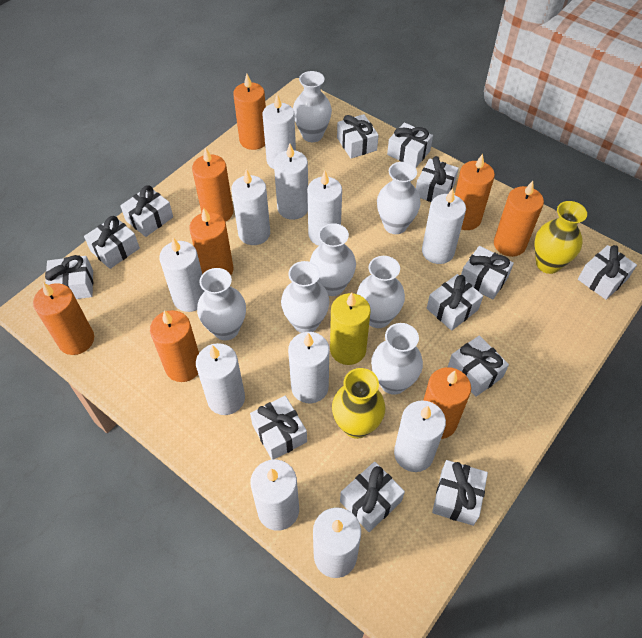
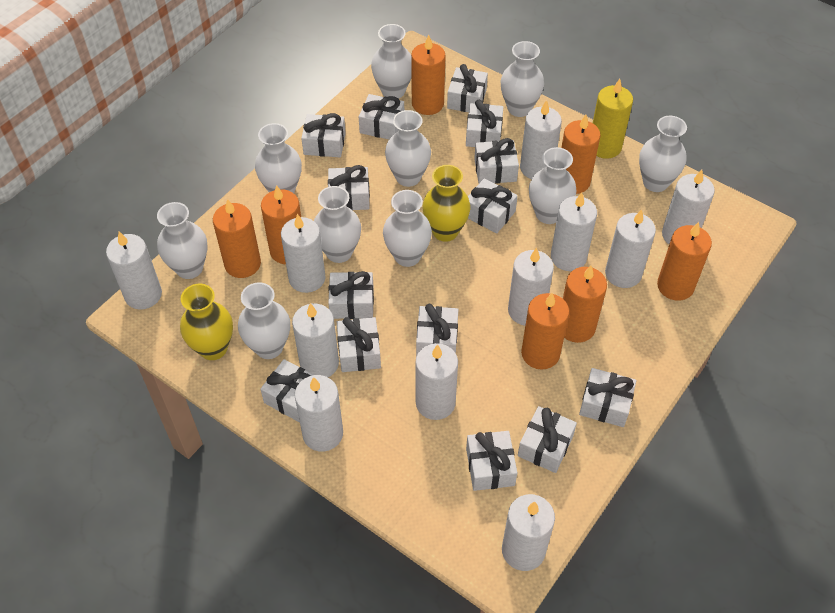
orange candle: [33,282,94,355] [150,310,199,382] [189,208,234,275] [192,147,233,222] [233,73,266,150] [423,367,471,439] [455,154,495,230] [494,181,544,257] = 8 -> [213,199,261,278] [261,185,301,264] [411,35,446,115] [521,293,569,370] [561,114,601,194] [563,265,607,343] [657,222,712,301] = 7
white gift: [45,255,93,299] [84,216,140,269] [120,185,173,237] [250,396,307,460] [337,114,379,158] [340,462,405,532] [387,122,433,168] [416,156,459,202] [427,274,483,331] [432,460,488,526] [448,335,509,397] [461,246,514,299] [578,245,637,300] = 13 -> [260,359,313,423] [301,113,346,157] [328,165,370,210] [328,271,374,319] [337,317,381,372] [359,94,404,139] [416,304,459,357] [447,64,488,112] [466,100,503,147] [466,431,517,491] [468,178,518,233] [474,138,519,184] [518,406,577,473] [579,368,636,427] = 14
white vase: [197,268,246,340] [281,261,330,333] [293,71,332,142] [310,223,356,296] [357,256,405,328] [371,323,423,395] [377,162,421,234] = 7 -> [157,202,208,279] [238,282,290,359] [255,123,302,193] [314,186,361,263] [371,24,412,99] [383,190,432,267] [385,110,431,187] [501,41,544,117] [529,147,577,224] [639,116,687,192] = 10

